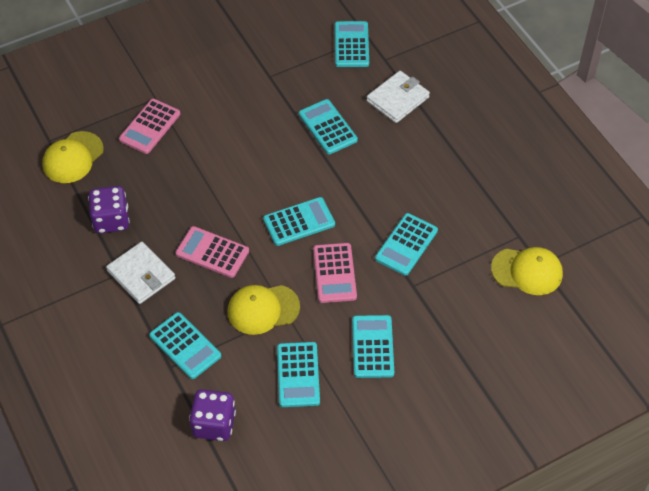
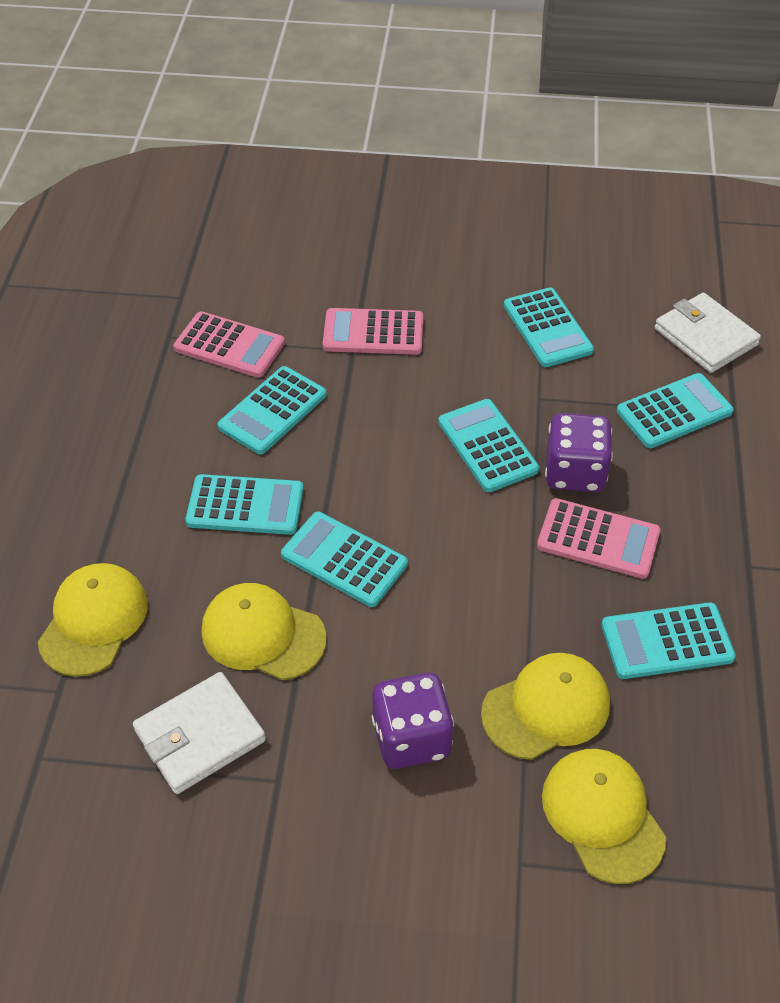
yellow cap: [42,131,104,183] [228,285,300,335] [491,247,563,295] = 3 -> [38,563,148,677] [202,583,327,680] [481,653,610,760] [542,749,666,884] = 4

